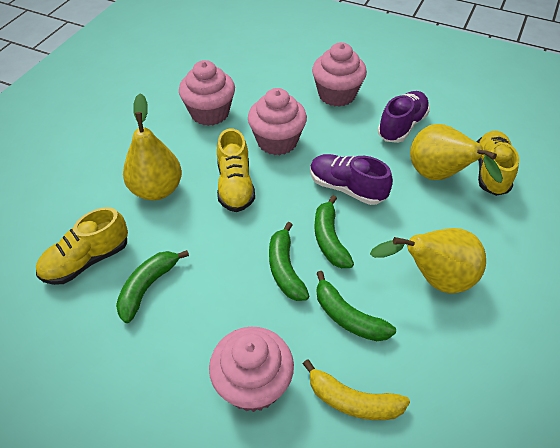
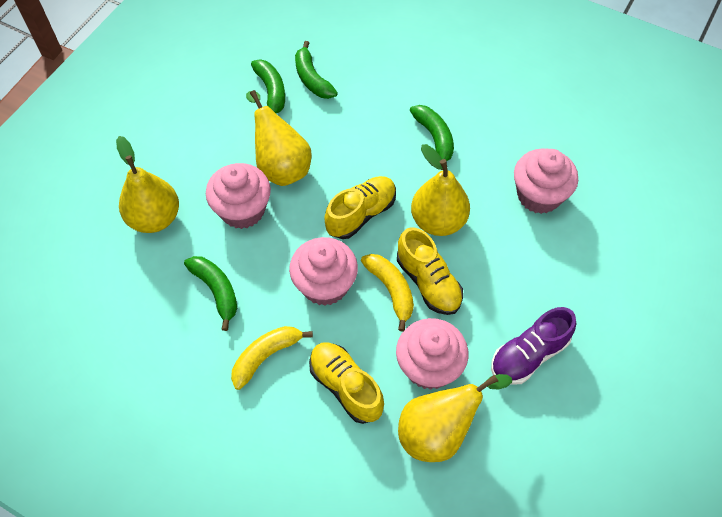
purple shoe: [310,154,393,205] [377,91,430,143] = 2 -> [491,307,576,385] = 1
yellow banana: [303,359,410,420] = 1 -> [231,326,313,390] [361,254,414,332] = 2
yellow pear: [123,93,182,200] [370,228,486,293] [410,124,503,183] = 3 -> [116,136,179,233] [246,90,312,186] [398,374,512,462] [411,144,470,236] = 4

